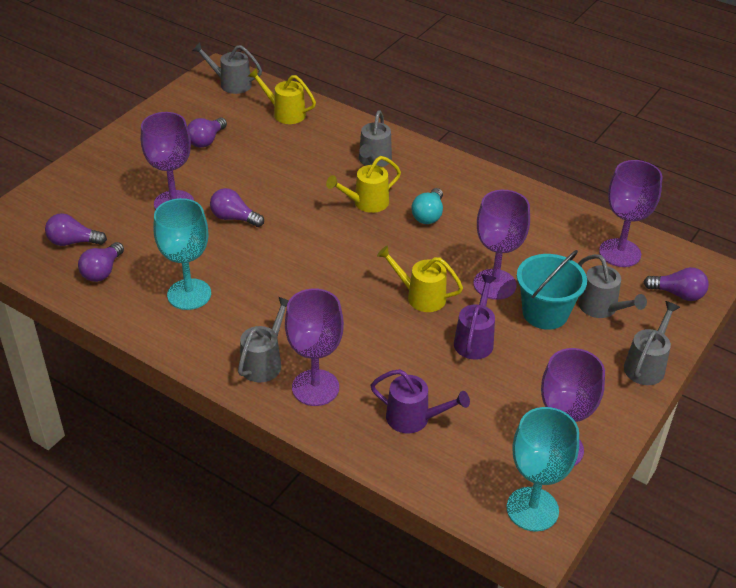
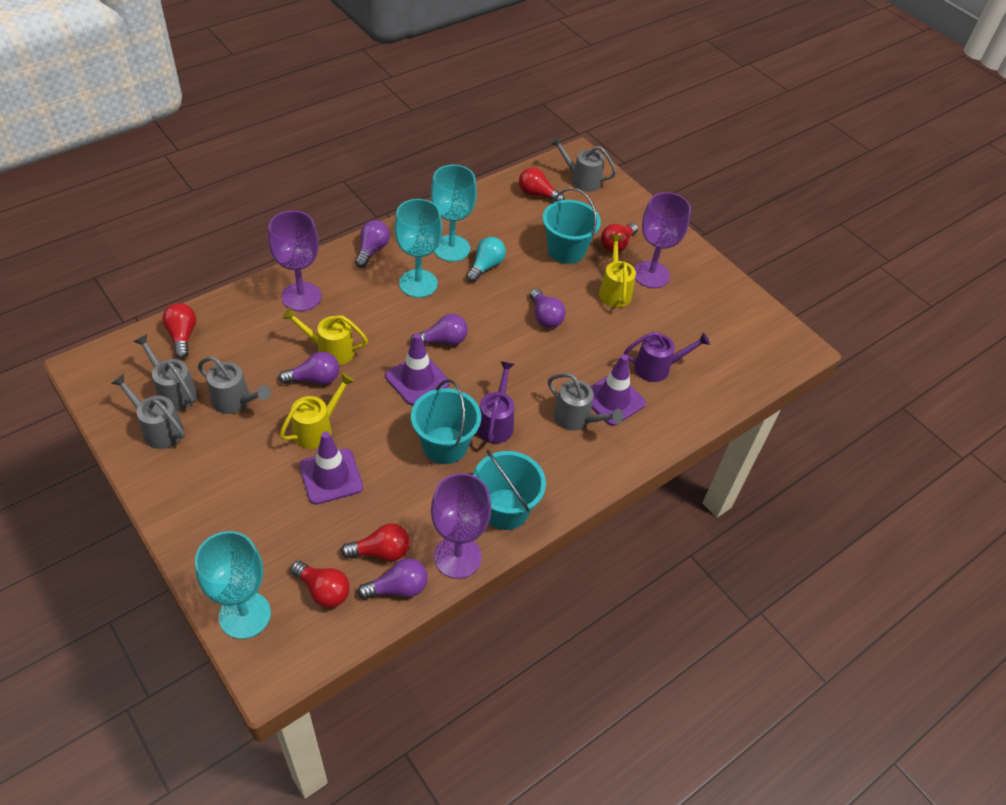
purple goblet: [141,112,194,210] [285,288,344,406] [473,190,530,300] [541,348,605,466] [599,160,663,267] = 5 -> [268,211,321,311] [431,473,491,579] [634,192,691,288] = 3
purple traffic cone: none = 0 -> [299,432,363,505] [385,333,450,405] [590,354,646,426] = 3
red light bulb: none = 0 -> [162,303,196,359] [291,561,350,608] [341,523,410,561] [519,167,565,202] [601,223,638,252] = 5
turquoise bucket: [517,250,587,330] = 1 -> [411,379,481,464] [473,450,546,530] [542,188,601,264] = 3
turquoise goblet: [154,198,211,310] [507,407,579,532] = 2 -> [195,531,271,639] [394,199,442,298] [431,165,477,262] = 3

